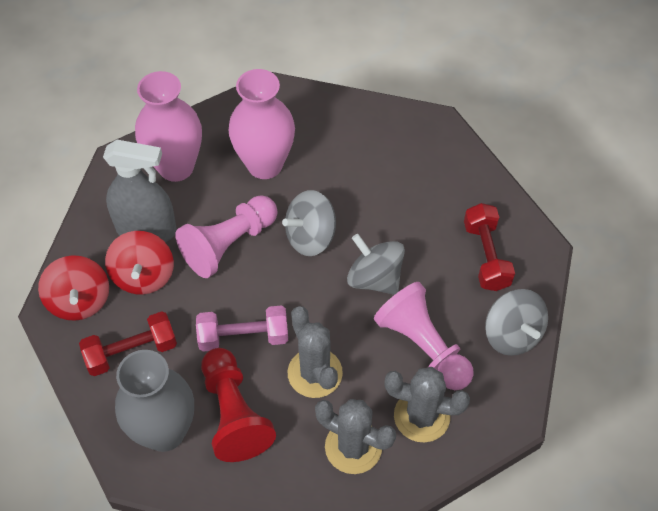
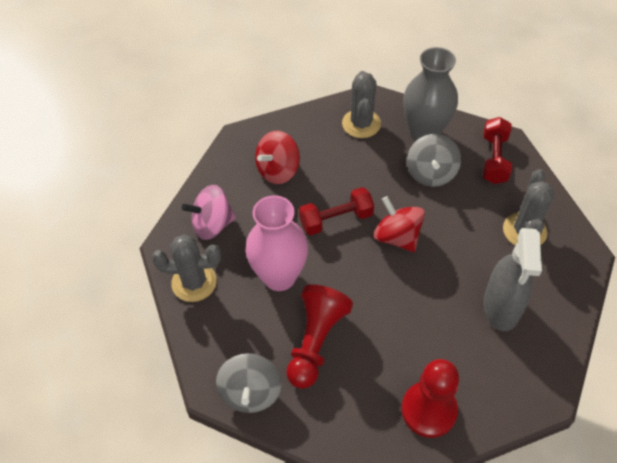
grey spinning top: [282,190,336,256] [347,234,405,295] [485,289,548,356] = 3 -> [216,353,282,413] [407,134,461,187] = 2
pink dumbbell: [196,305,288,352] = 1 -> none = 0
pink pawn: [175,195,278,278] [374,282,474,390] = 2 -> none = 0
pink spinning top: none = 0 -> [182,185,236,240] = 1
pink vase: [135,71,202,182] [228,69,295,179] = 2 -> [246,195,308,291] = 1
red pawn: [201,348,276,462] = 1 -> [286,285,353,389] [401,359,459,438] = 2

